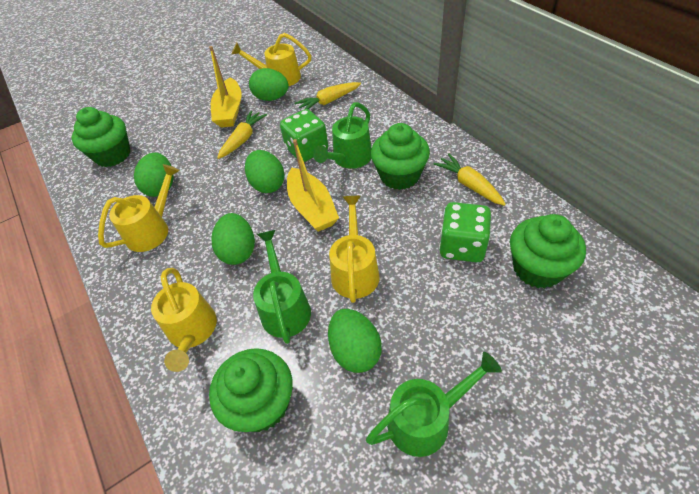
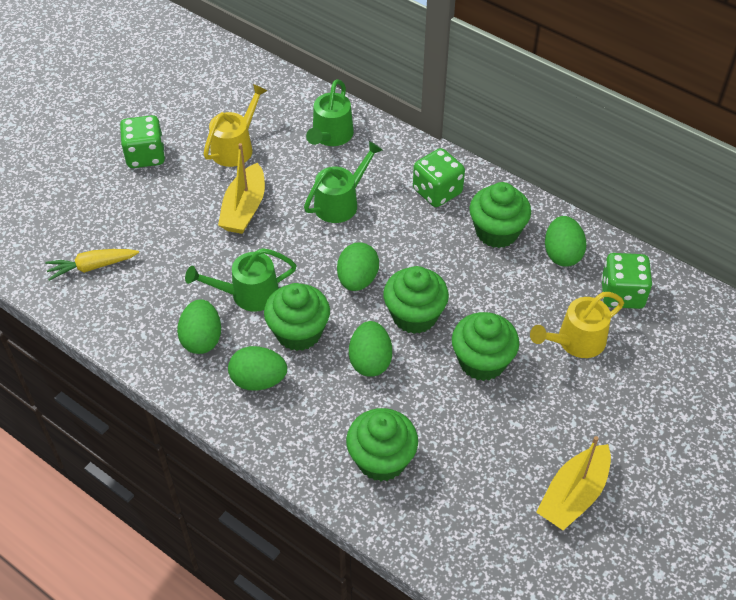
green cupcake: [72,107,130,167] [209,348,293,432] [371,123,430,190] [510,214,586,288] = 4 -> [264,283,330,351] [346,408,418,481] [383,266,449,334] [452,312,519,381] [469,182,531,248] = 5
green dice: [280,109,328,162] [439,202,491,263] = 2 -> [120,115,165,168] [413,148,465,207] [601,253,653,309] = 3
yellow carrot: [217,110,267,159] [295,82,361,109] [433,153,506,206] = 3 -> [45,249,139,281] = 1
yellow watering can: [98,164,180,252] [151,268,217,372] [232,33,311,86] [329,196,380,303] = 4 -> [204,84,268,167] [530,292,624,358] = 2

